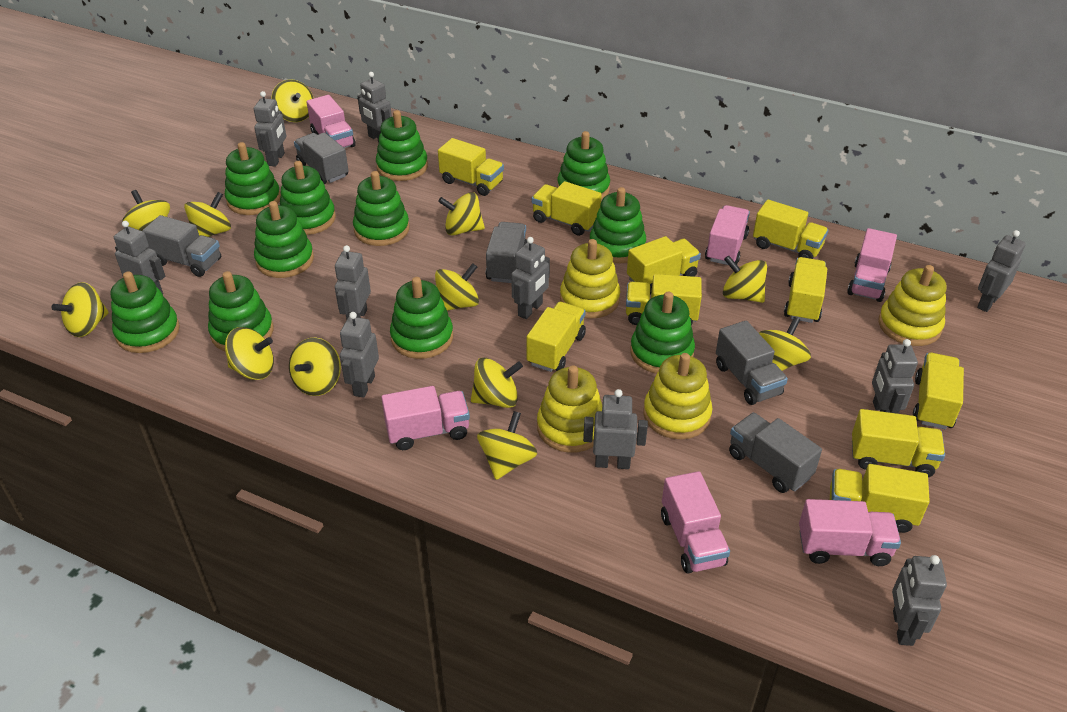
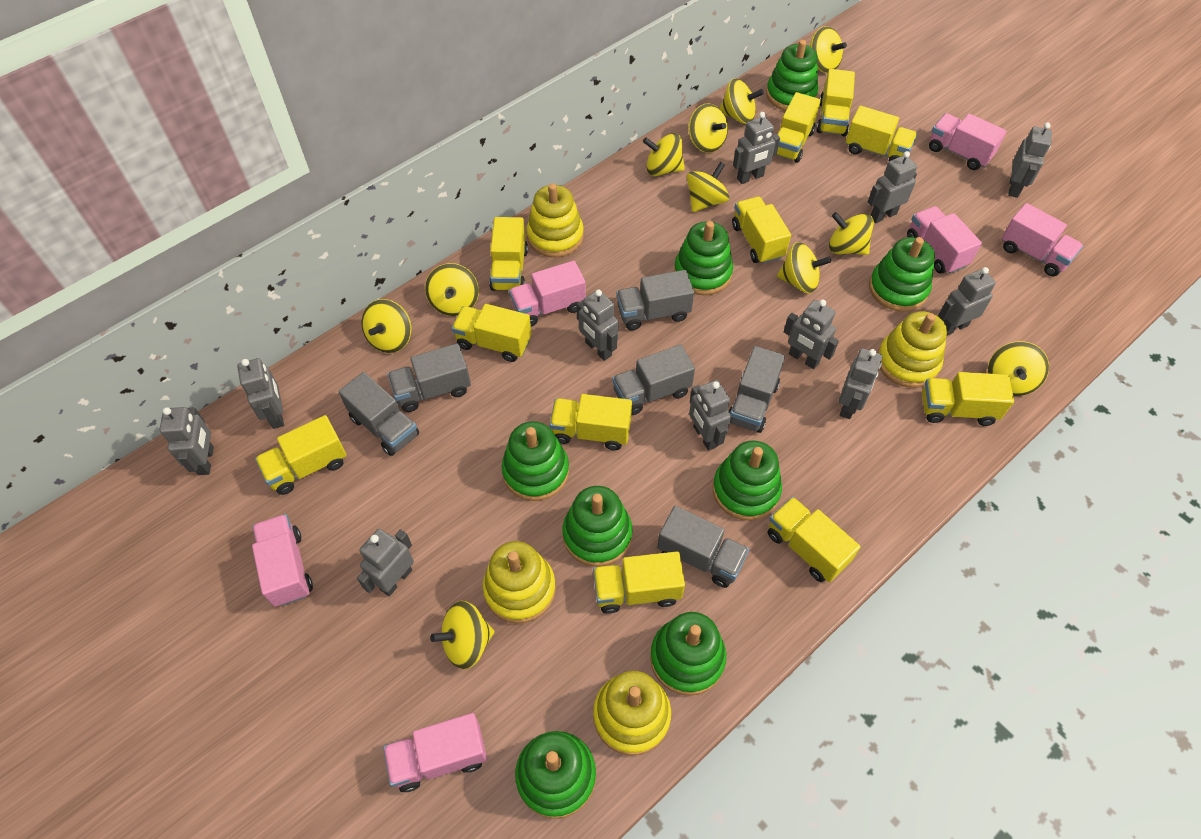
green stacking toy: [111,271,180,353] [208,271,274,351] [225,142,281,215] [254,201,314,278] [280,161,336,235] [353,171,409,246] [376,110,428,181] [390,277,453,359] [557,131,610,200] [590,187,646,263] [630,292,695,374] = 11 -> [501,421,569,501] [515,731,596,819] [563,486,632,567] [650,612,726,696] [674,221,733,295] [713,440,782,521] [766,40,818,111] [869,237,935,312] = 8
grey robot: [114,221,165,294] [254,91,286,167] [335,245,371,319] [340,312,379,398] [357,72,392,142] [511,237,550,319] [583,389,648,469] [872,339,918,414] [892,555,947,646] [977,230,1026,312] = 10 -> [159,407,214,475] [237,358,284,429] [357,529,414,596] [577,289,619,361] [689,380,731,451] [733,112,780,184] [784,299,839,369] [839,348,882,419] [868,151,917,223] [938,267,996,335] [1008,122,1052,198] = 11
grey truck: [142,215,221,277] [294,133,349,184] [486,222,527,283] [716,320,788,405] [729,413,822,493] = 5 -> [339,372,419,456] [387,343,471,412] [612,345,695,415] [616,270,694,330] [657,506,750,588] [729,346,785,433] = 6
yellow spinning top: [51,282,109,337] [122,190,170,231] [184,192,231,237] [225,327,274,380] [271,79,314,122] [289,338,341,396] [435,263,479,311] [438,192,485,235] [471,358,523,408] [477,411,537,480] [723,256,767,303] [759,317,811,371] = 12 -> [362,299,412,353] [425,263,479,316] [430,601,494,669] [643,133,685,176] [687,162,729,212] [689,103,728,153] [720,79,764,124] [777,242,831,293] [810,26,847,73] [829,212,874,255] [988,341,1049,396] = 11
yellow truck: [438,138,504,196] [526,302,586,372] [532,181,602,236] [626,274,702,325] [627,236,701,294] [753,200,828,259] [784,257,827,323] [830,464,930,533] [852,409,945,477] [913,353,964,429] = 10 -> [255,415,347,495] [452,304,532,362] [489,217,528,291] [550,394,632,450] [593,551,685,614] [732,197,791,264] [768,497,861,582] [777,92,821,163] [816,69,855,137] [846,106,917,161] [922,372,1014,426] = 11

